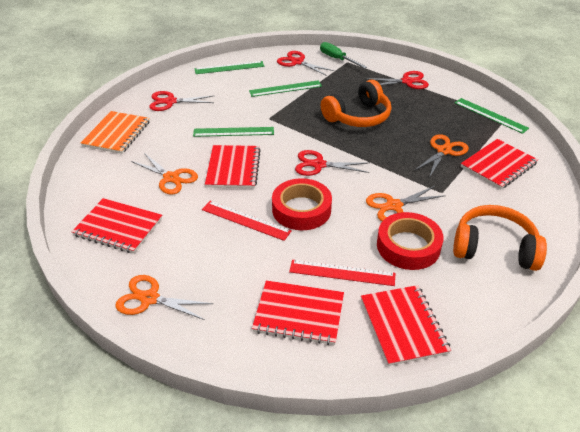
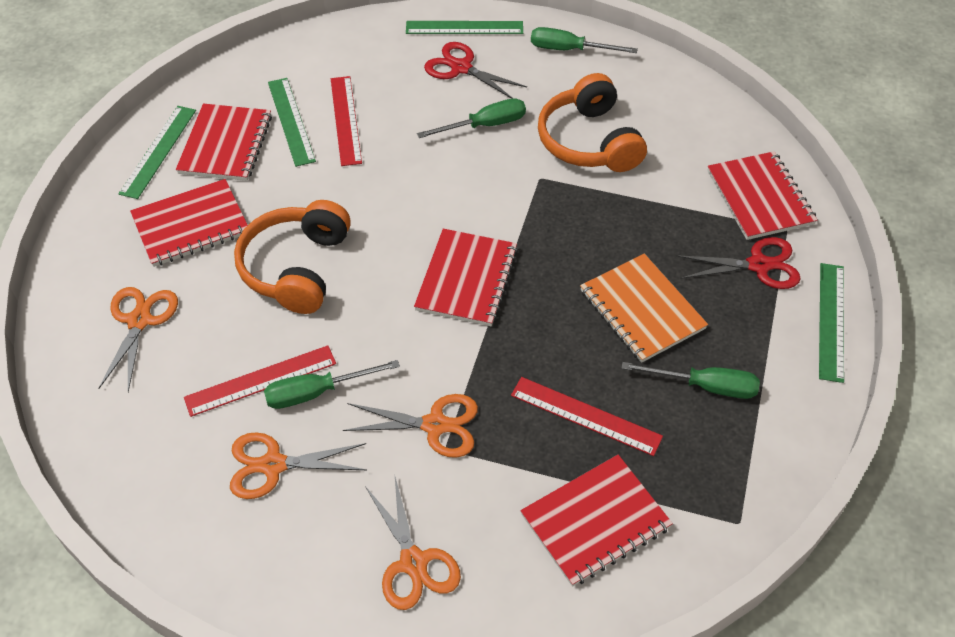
green screwdriver: [320,42,367,69] = 1 -> [264,360,400,409] [417,98,526,138] [531,27,638,53] [621,362,760,399] = 4
red ruler: [202,201,292,241] [289,260,396,286] = 2 -> [184,345,336,417] [331,76,362,166] [511,377,663,456] = 3
red scissors: [149,91,215,111] [277,51,334,76] [295,150,369,176] [365,71,429,89] = 4 -> [424,42,527,99] [676,237,801,289] = 2
red tape: [272,178,332,230] [377,212,444,270] = 2 -> none = 0

